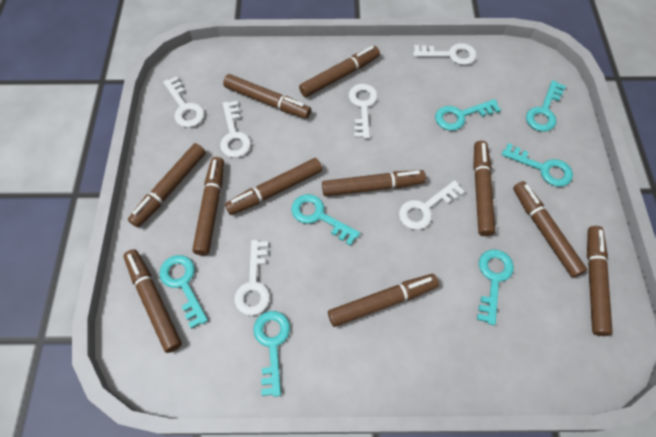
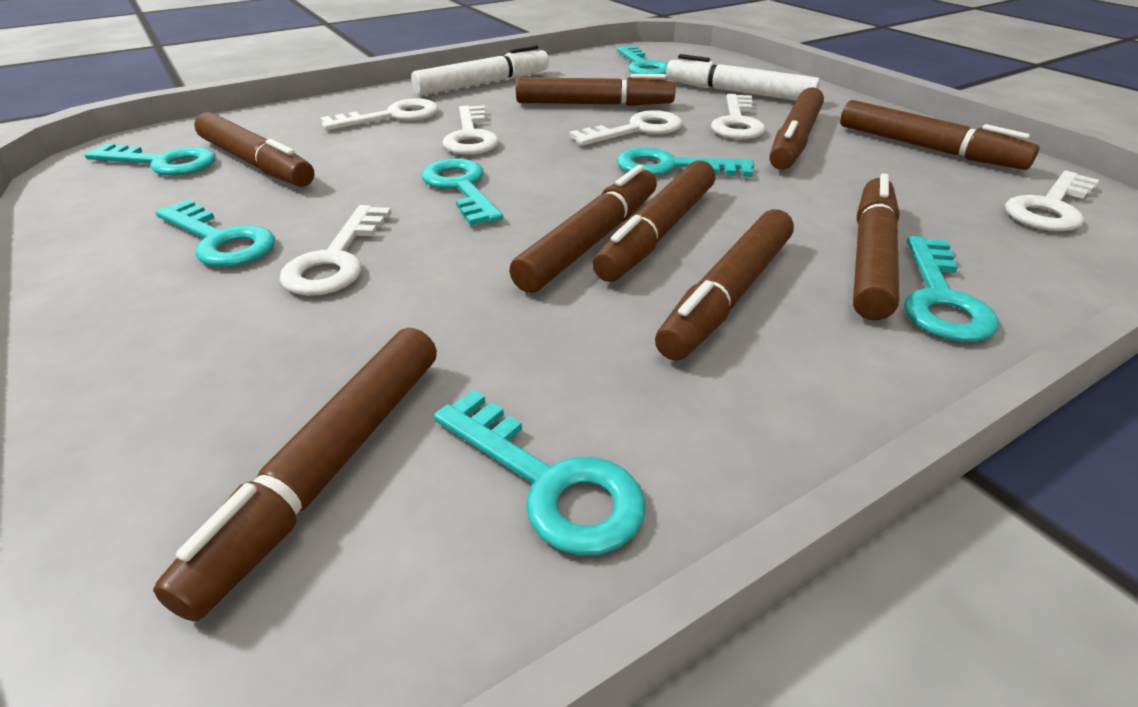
brown marker: [123,249,182,353] [128,143,206,227] [192,157,224,255] [223,74,311,119] [225,158,322,215] [299,46,380,97] [322,170,426,196] [328,274,439,327] [473,141,495,236] [513,181,587,278] [587,226,613,336] = 11 -> [153,328,437,621] [194,112,314,187] [509,165,657,293] [516,74,676,106] [593,161,715,282] [655,209,794,361] [770,87,824,170] [840,100,1040,170] [853,173,900,320] = 9
white marker: none = 0 -> [411,45,549,96] [666,54,820,101] = 2

